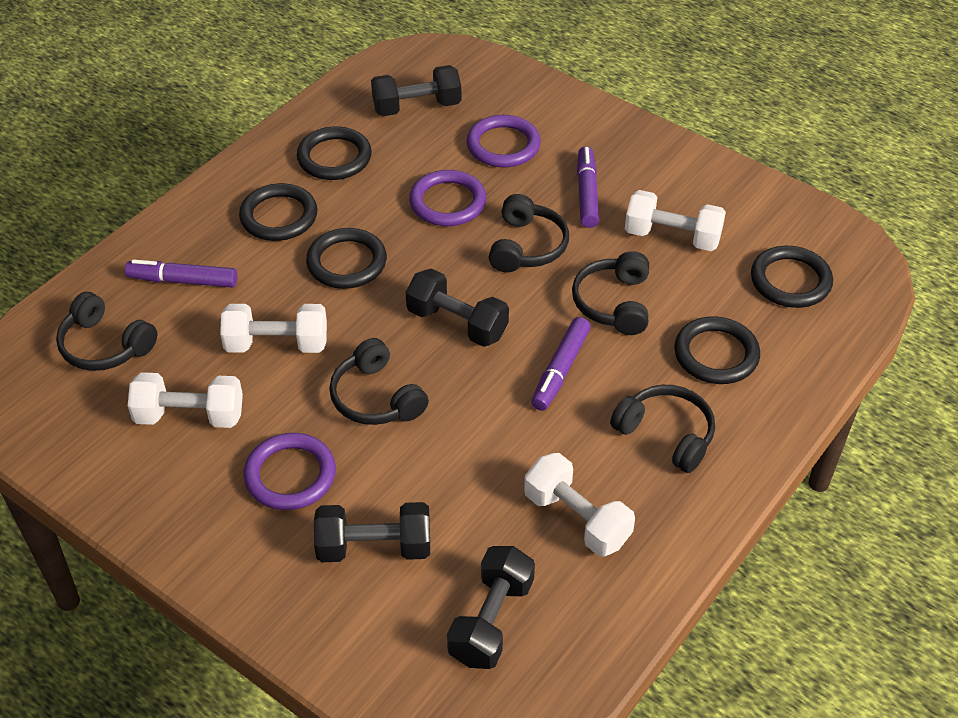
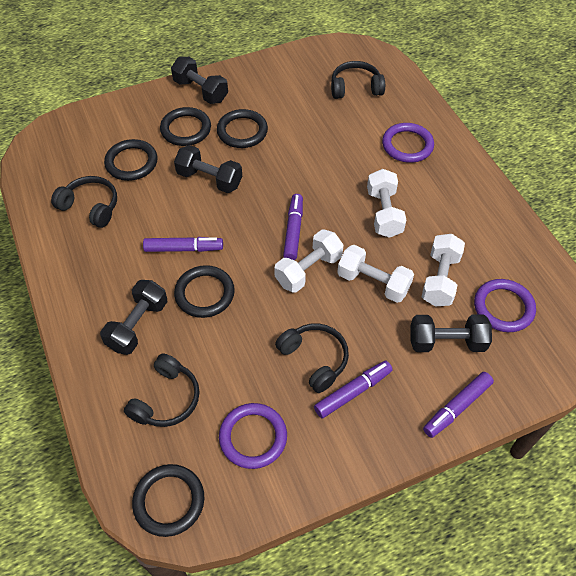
black headphones: [56,292,157,371] [329,338,429,425] [489,194,569,273] [572,251,649,335] [610,385,715,473] = 5 -> [51,176,117,228] [124,353,199,427] [275,323,349,393] [331,61,385,99] = 4
purple marker: [125,259,237,288] [531,317,591,411] [577,146,599,228] = 3 -> [143,237,223,252] [283,194,303,260] [314,361,393,418] [423,372,494,438] = 4

